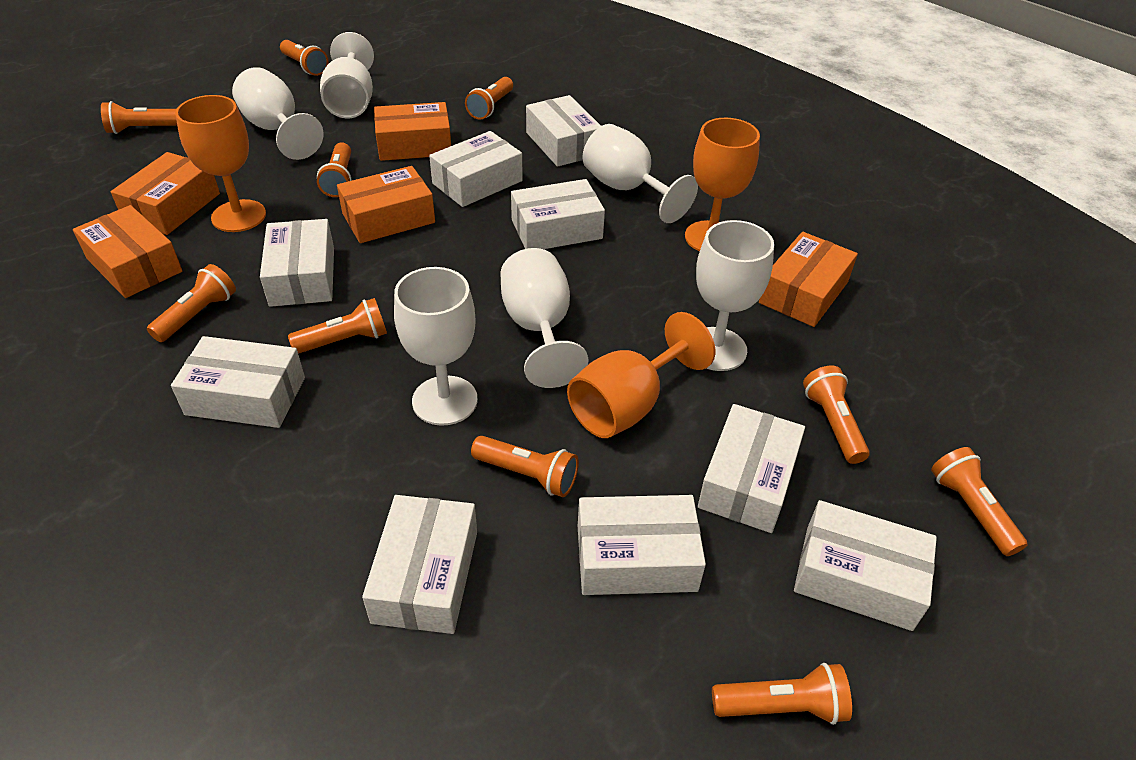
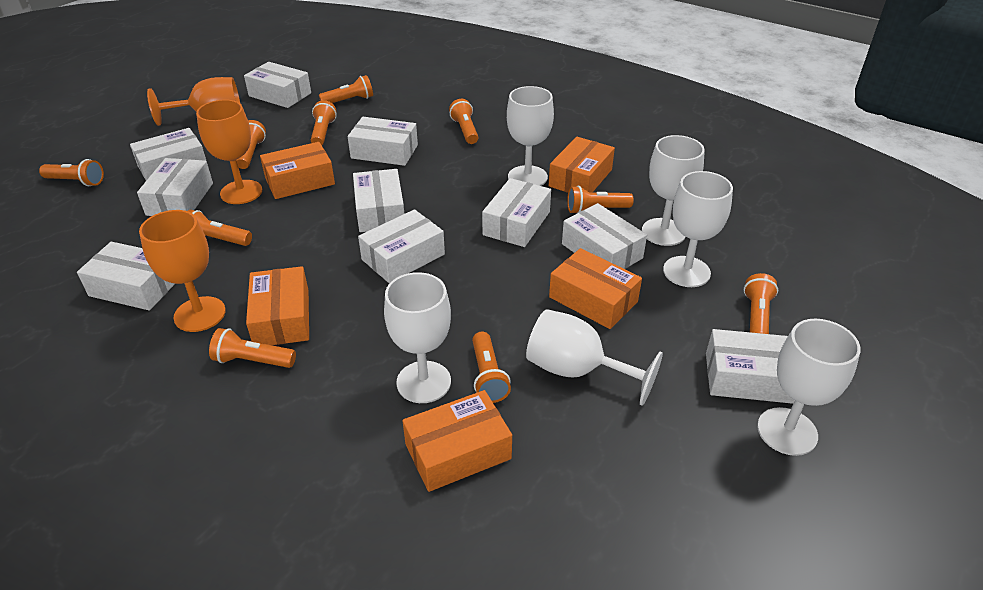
white box: [171,336,305,428] [260,219,334,307] [362,495,477,634] [429,131,523,207] [511,179,605,249] [526,95,601,167] [578,495,706,595] [698,404,805,533] [794,500,937,631] = 9 -> [77,242,175,311] [130,128,206,181] [137,158,213,216] [244,62,311,108] [348,117,418,166] [353,169,404,232] [358,209,445,283] [482,178,551,247] [562,203,647,269] [706,329,795,404] = 10

